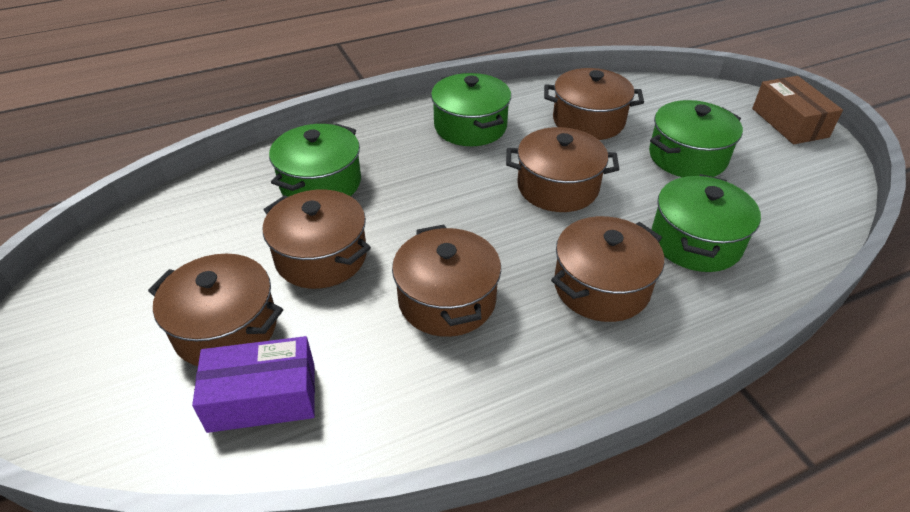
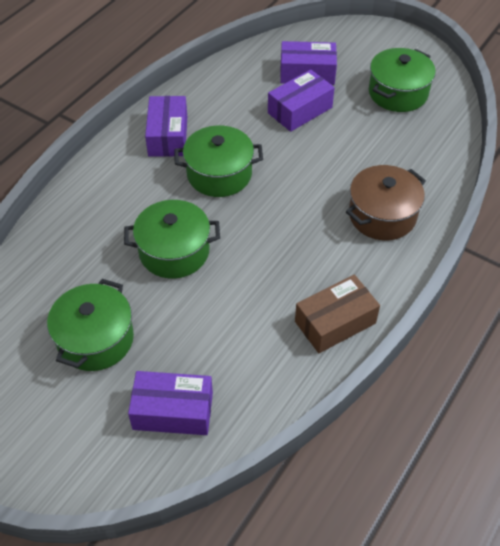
brown pot: [148,254,283,366] [263,190,371,289] [392,225,501,337] [506,127,619,212] [544,68,644,140] [551,216,664,322] = 6 -> [346,165,426,240] = 1
purple box: [192,336,315,433] = 1 -> [128,371,213,435] [145,96,187,157] [268,69,335,132] [280,41,337,85] = 4

